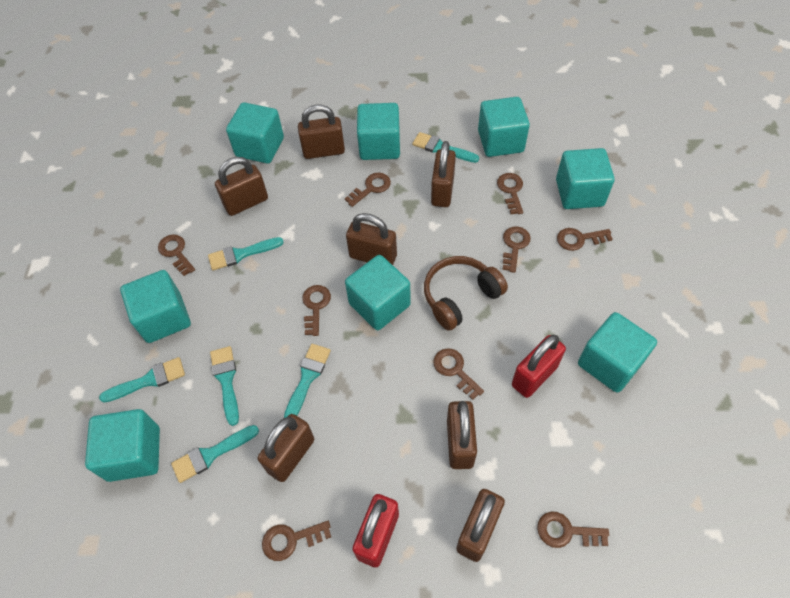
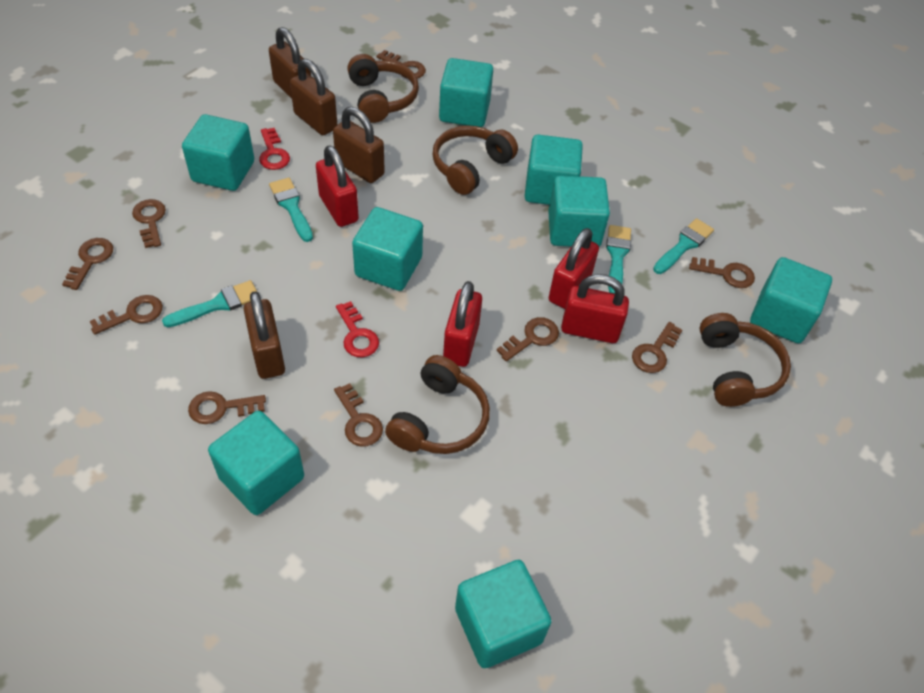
brown headphones: [424,256,508,331] = 1 -> [347,54,419,123] [385,355,490,454] [432,125,518,195] [699,313,791,407] = 4
brown padlock: [215,157,268,216] [258,414,314,482] [298,105,345,159] [346,213,397,265] [431,141,456,207] [447,401,477,469] [456,489,505,562] = 7 -> [244,291,285,379] [269,27,311,99] [290,59,337,135] [333,107,385,183] = 4
red key: none = 0 -> [259,128,290,170] [336,301,379,357] = 2
red padlock: [352,494,399,567] [512,335,566,398] = 2 -> [316,145,359,227] [443,281,482,367] [549,228,599,309] [561,274,629,343] = 4
turquoise brush: [99,357,185,403] [171,425,259,483] [208,237,284,271] [210,346,239,426] [284,344,331,418] [412,132,479,163] = 6 -> [162,280,257,327] [269,178,313,242] [606,225,631,294] [653,218,714,274] = 4

